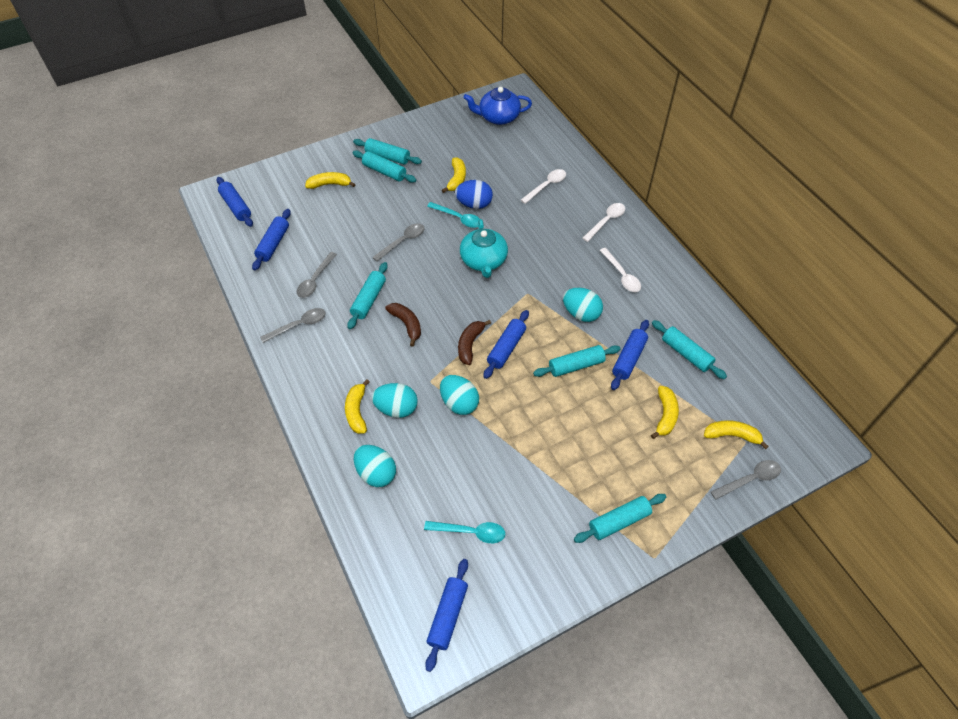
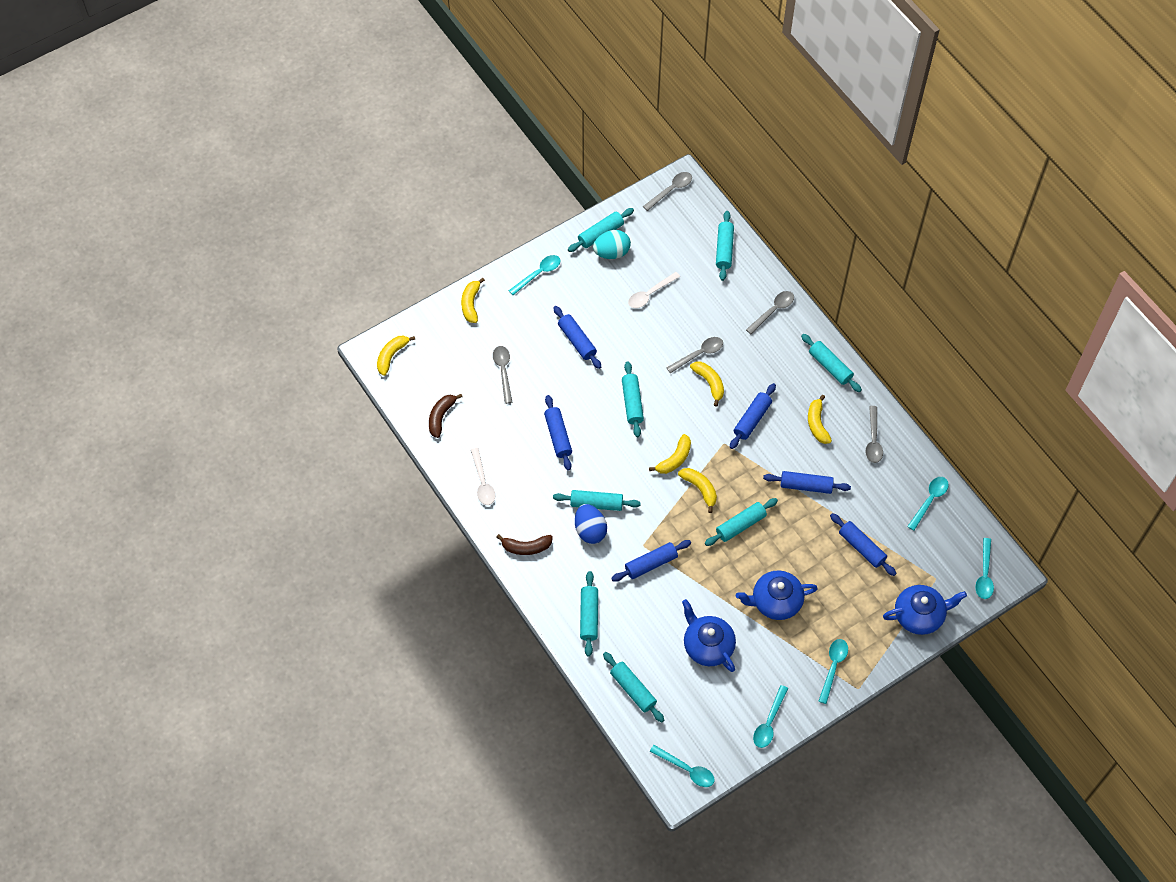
blue rolling pin: [216,177,253,227] [252,209,291,271] [425,559,468,672] [483,310,529,379] [611,320,649,390] = 5 -> [544,395,572,471] [553,306,601,369] [611,540,691,582] [730,383,776,449] [763,471,851,494] [830,513,897,576] = 6
blue teapot: [463,87,532,125] = 1 -> [682,599,736,672] [736,570,818,620] [883,585,967,635] = 3
grey spoon: [260,308,326,343] [297,252,337,298] [372,223,425,261] [711,460,781,500] = 4 -> [493,346,512,404] [643,172,692,211] [667,337,723,373] [746,291,794,334] [865,406,883,463] = 5
turquoise egg: [354,445,396,487] [372,383,418,418] [440,375,479,415] [563,288,603,322] = 4 -> [593,230,631,259] = 1
turquoise rolling pin: [347,262,388,329] [352,150,416,182] [353,138,422,165] [533,345,620,377] [574,494,666,543] [652,320,727,379] = 6 -> [553,490,641,511] [568,208,634,252] [580,571,598,657] [603,652,664,723] [622,361,644,437] [705,498,778,546] [716,211,734,281] [801,334,862,392] = 8
turquoise spoon: [424,521,505,543] [427,202,480,228] = 2 -> [508,255,561,295] [650,745,715,787] [753,685,788,748] [819,639,848,704] [907,477,949,531] [975,538,994,599] = 6
turquoise teapot: [460,219,508,278] = 1 -> none = 0
white spoon: [521,169,566,204] [582,203,625,242] [600,248,641,292] = 3 -> [471,448,495,505] [628,272,680,308] = 2
yellow banana: [305,172,356,189] [345,379,370,434] [442,157,466,193] [651,386,679,439] [704,420,769,449] = 5 -> [377,335,415,376] [461,278,485,323] [649,434,691,474] [678,468,717,513] [690,362,724,407] [808,395,832,444] = 6

